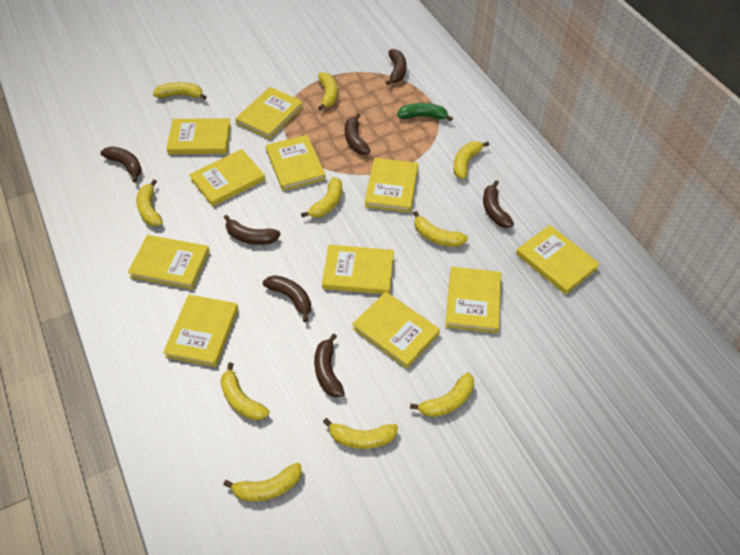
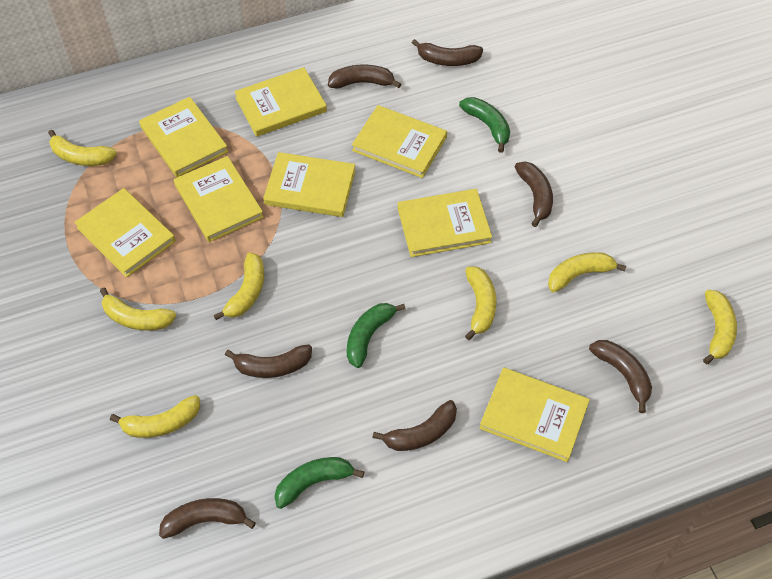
green banana: [397,103,453,121] = 1 -> [274,457,364,509] [347,303,406,368] [459,97,510,153] = 3
yellow banana: [136,180,163,226] [153,82,207,100] [220,363,269,420] [223,462,302,502] [301,177,342,218] [318,72,338,111] [323,418,398,449] [410,373,474,417] [413,211,468,247] [453,141,489,179] = 10 -> [48,130,117,166] [100,287,176,331] [110,395,200,438] [214,252,264,320] [465,267,496,340] [548,252,626,292] [703,290,737,364] = 7
yellow book: [128,235,210,289] [163,295,238,367] [166,118,231,154] [189,149,266,207] [235,87,303,139] [266,135,326,191] [322,245,394,294] [352,292,440,369] [364,158,418,213] [445,267,501,333] [516,225,600,295] = 11 -> [74,188,176,277] [139,97,228,177] [174,156,264,242] [234,67,327,137] [263,152,356,217] [352,105,447,178] [398,189,492,257] [480,367,590,462] = 8

